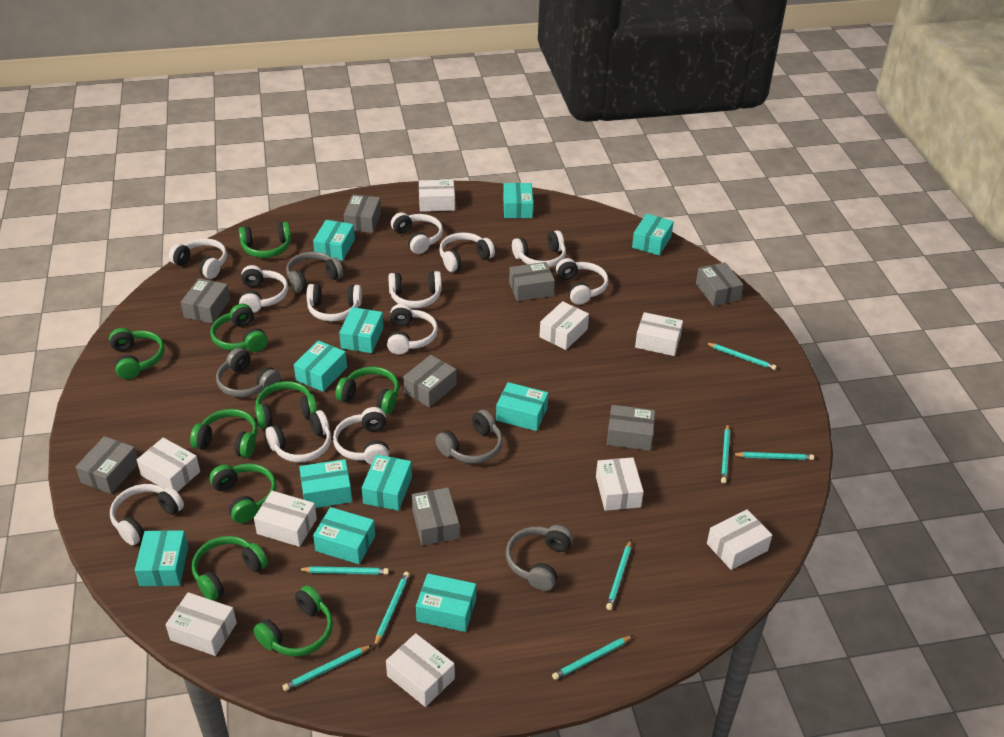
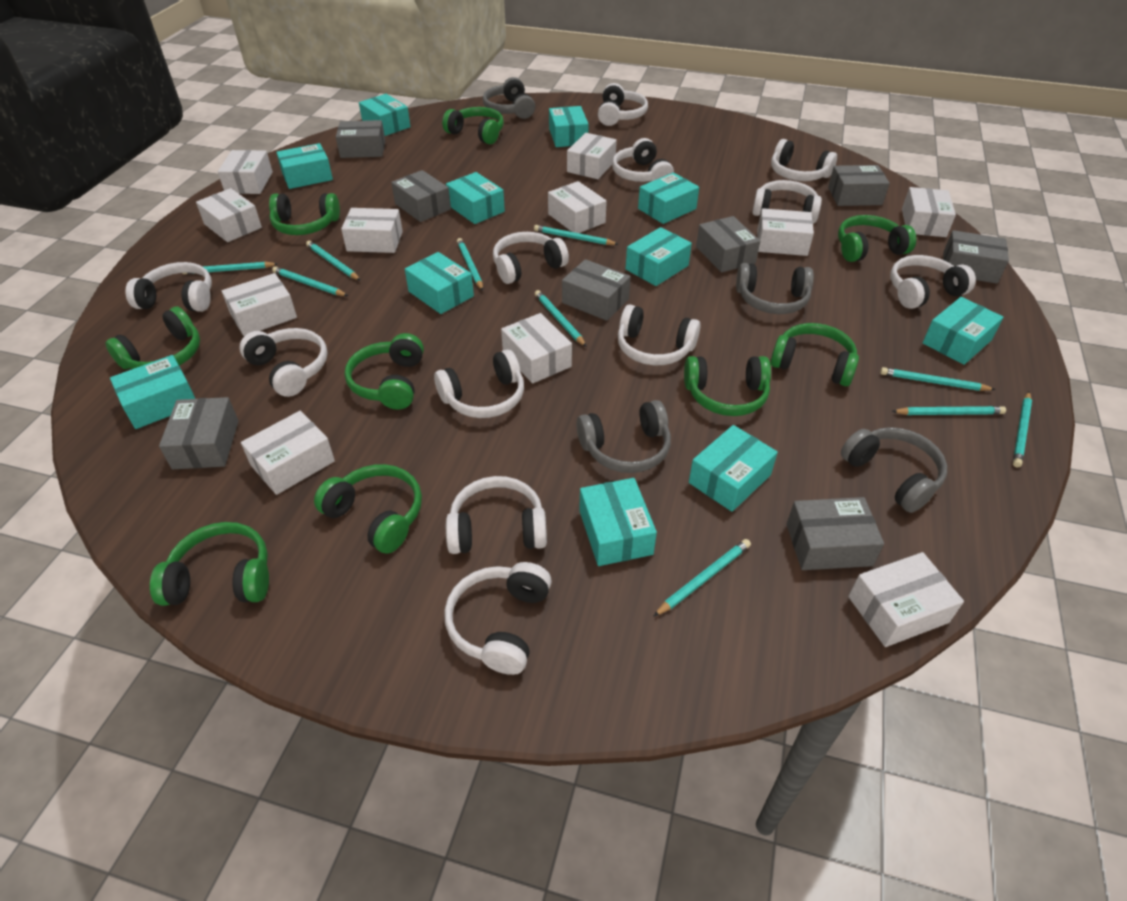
turquoise pencil: [282,645,372,691] [298,566,389,575] [374,572,410,648] [552,636,633,680] [606,540,631,610] [706,343,777,370] [721,424,730,484] [732,452,814,460] = 8 -> [182,262,278,274] [272,266,348,296] [306,241,361,281] [457,238,483,291] [534,225,618,245] [535,290,587,347] [653,539,751,617] [880,367,996,391] [892,406,1006,415] [1013,392,1032,468] = 10
white box: [137,438,200,492] [166,592,237,656] [254,491,317,547] [386,633,455,707] [419,180,455,212] [539,301,589,350] [596,457,644,511] [635,312,683,356] [707,509,772,570] = 9 -> [196,188,262,242] [218,150,273,194] [222,273,297,336] [241,411,335,495] [341,208,403,253] [501,313,572,384] [548,181,607,233] [567,133,617,179] [757,208,814,256] [848,552,964,647] [902,187,956,237] = 11

